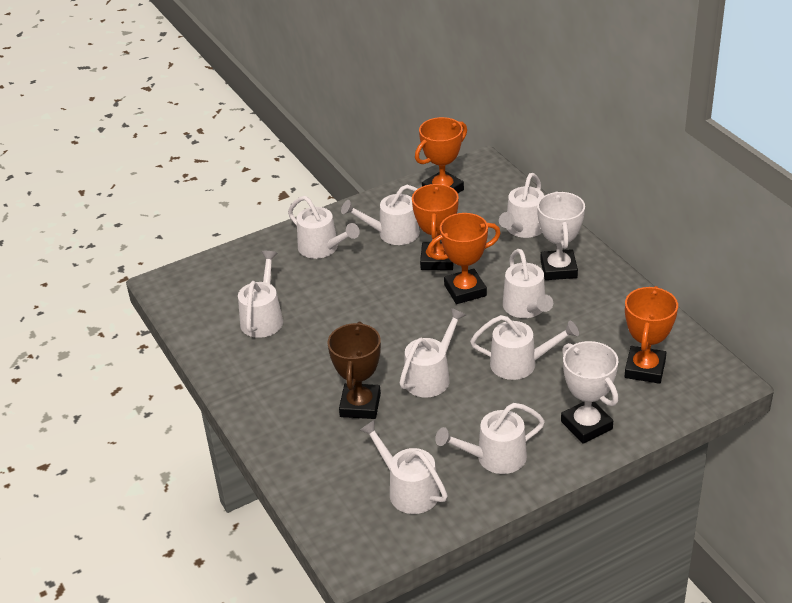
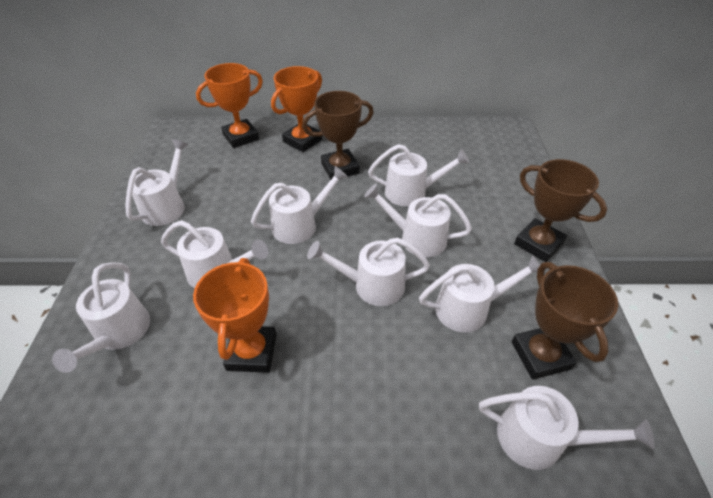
brown trophy: [327,322,381,419] = 1 -> [302,91,374,179] [511,262,618,379] [514,159,607,262] = 3
orange trophy: [412,184,459,270] [415,117,467,193] [427,213,501,304] [624,286,678,384] = 4 -> [193,258,277,373] [196,63,263,148] [271,66,322,152] = 3
white trophy: [537,192,585,280] [561,341,619,444] = 2 -> none = 0

